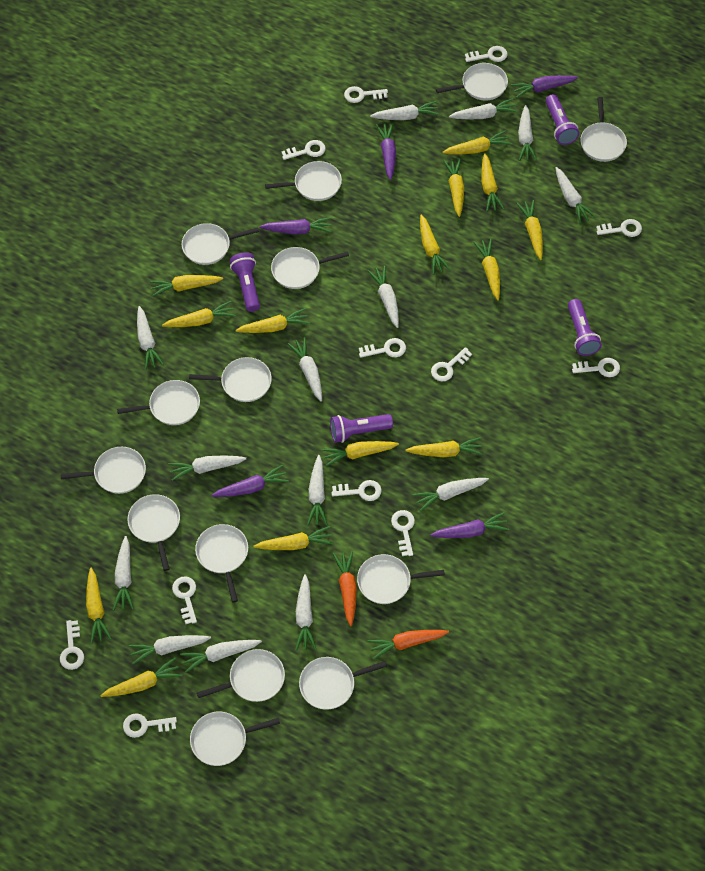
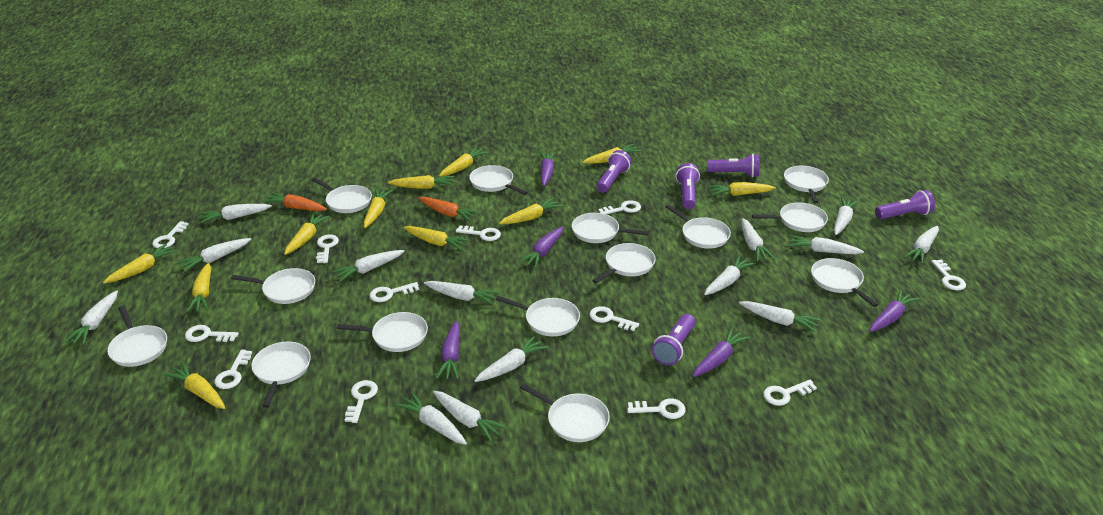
purple flashlight: [230,252,260,312] [330,414,393,443] [545,94,579,145] [568,299,602,356] = 4 -> [597,150,632,193] [652,314,695,366] [676,163,700,209] [707,154,759,177] [875,190,935,219] = 5
yellow carrot: [86,568,112,643] [100,658,182,697] [150,275,223,297] [162,301,236,327] [236,308,310,333] [253,526,333,550] [322,441,399,466] [405,437,483,457] [420,215,451,275] [442,130,511,154] [443,158,464,217] [474,239,500,301] [481,153,504,212] [516,200,543,260] = 14 -> [103,244,177,283] [164,362,225,409] [186,263,211,313] [284,213,330,255] [364,189,393,228] [388,175,454,189] [403,226,470,250] [439,147,488,177] [499,198,563,224] [582,144,641,164] [708,182,776,196] = 11

